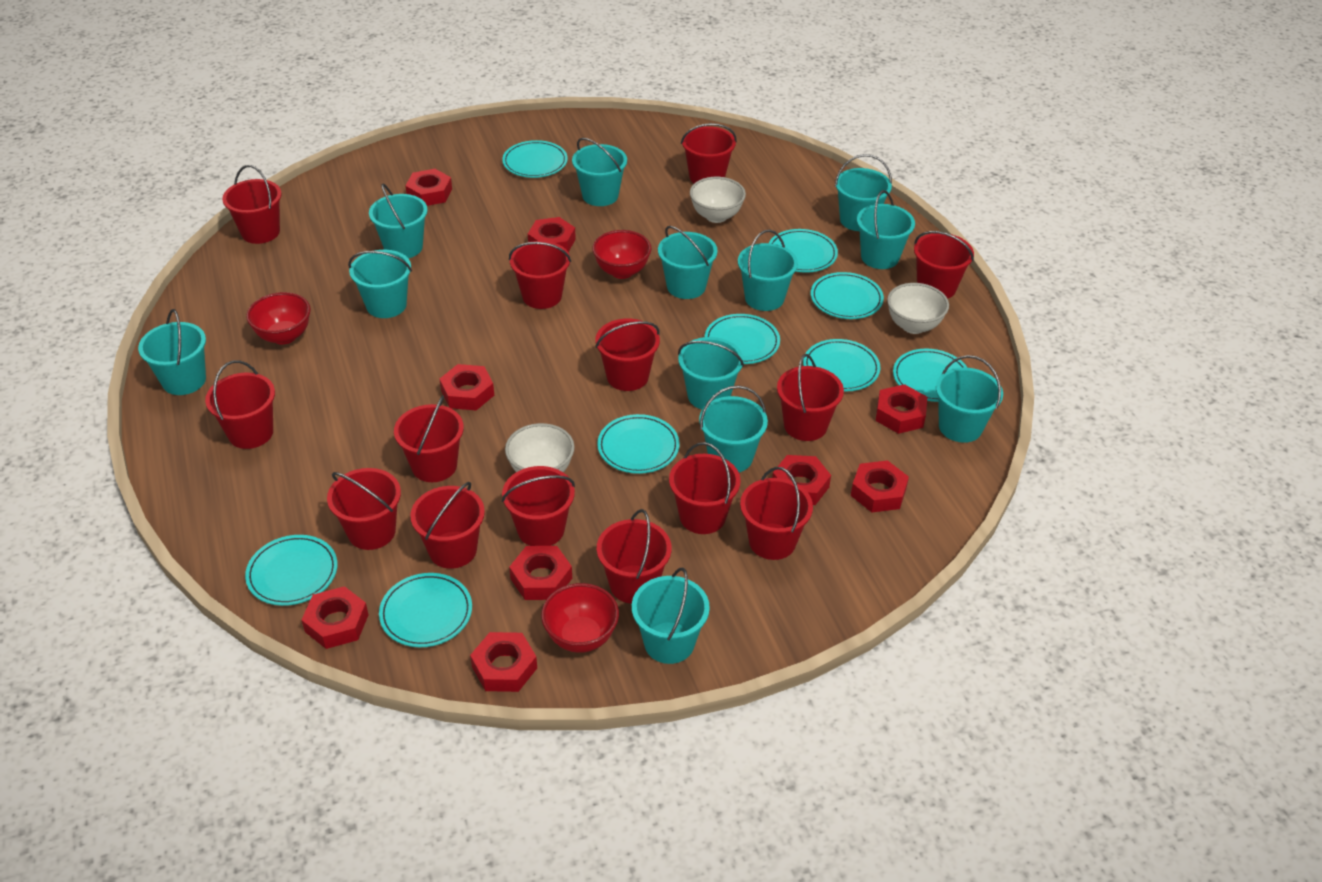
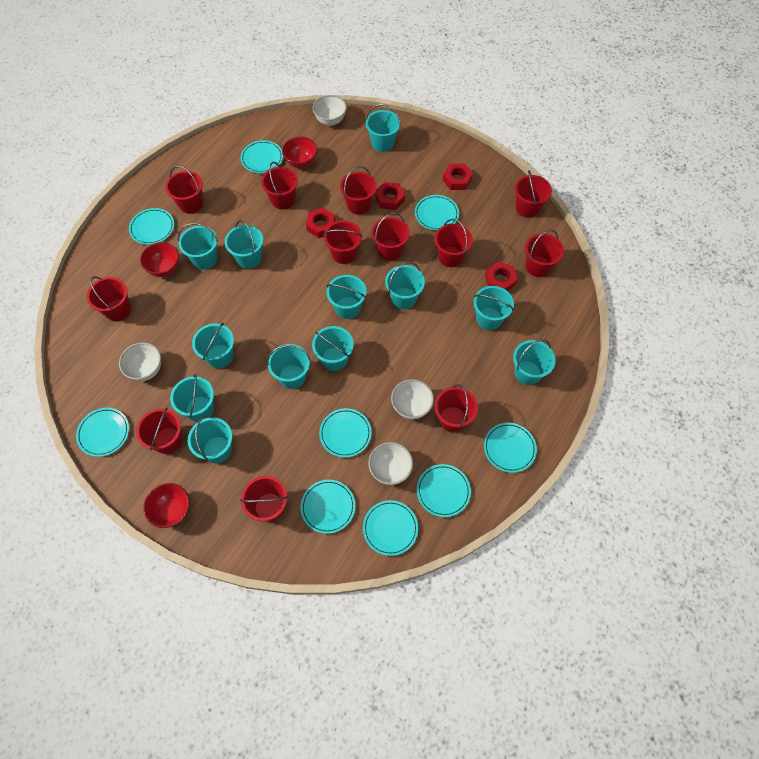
red bucket: [205,360,275,449] [222,165,282,244] [327,468,401,550] [394,395,464,482] [410,482,485,569] [502,466,575,546] [509,241,571,309] [595,319,660,391] [597,509,672,604] [669,442,741,534] [681,123,737,183] [740,467,813,560] [777,354,844,441] [914,231,974,299] = 14 -> [87,276,131,321] [136,407,182,454] [165,166,203,214] [240,476,288,522] [261,162,298,210] [323,220,363,264] [340,166,377,215] [371,213,410,261] [434,219,473,267] [434,384,478,432] [515,170,552,218] [525,229,564,277] = 12
red nut: [302,586,369,649] [405,169,452,206] [439,364,494,411] [470,632,537,692] [509,546,572,600] [528,217,576,252] [772,455,831,505] [851,460,909,512] [875,384,927,434] = 9 -> [306,208,335,238] [375,182,405,210] [443,164,473,190] [485,262,517,291] = 4
white bowl: [505,423,575,472] [690,177,746,223] [887,283,949,334] = 3 -> [119,342,161,381] [313,95,347,126] [368,442,413,485] [391,379,434,420] = 4

